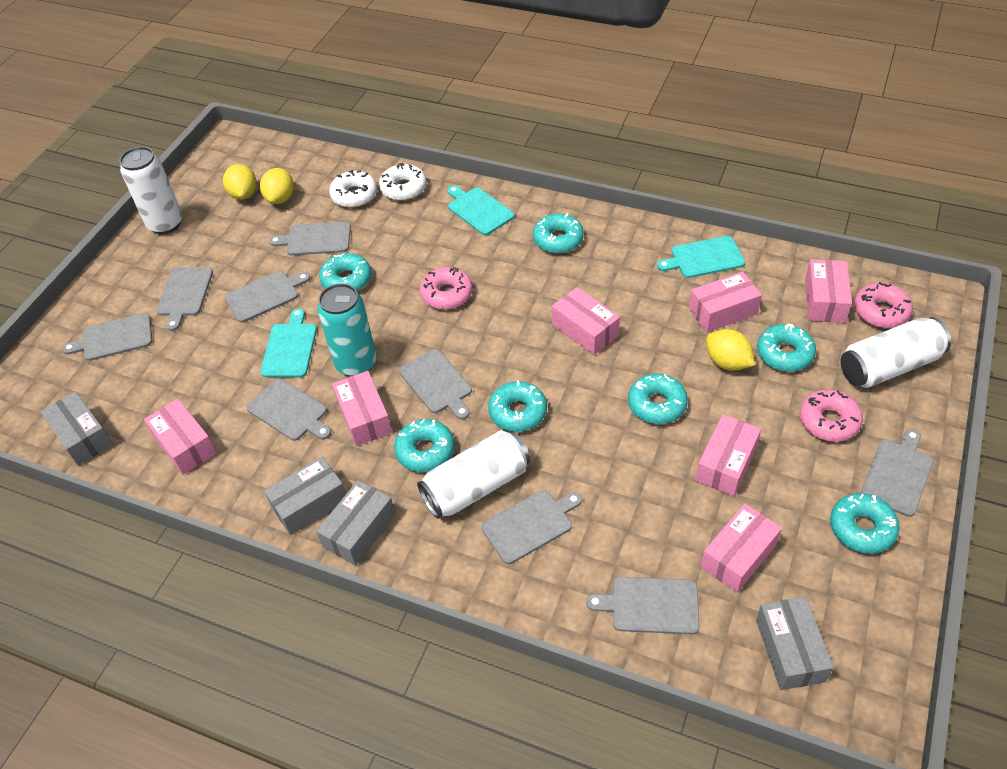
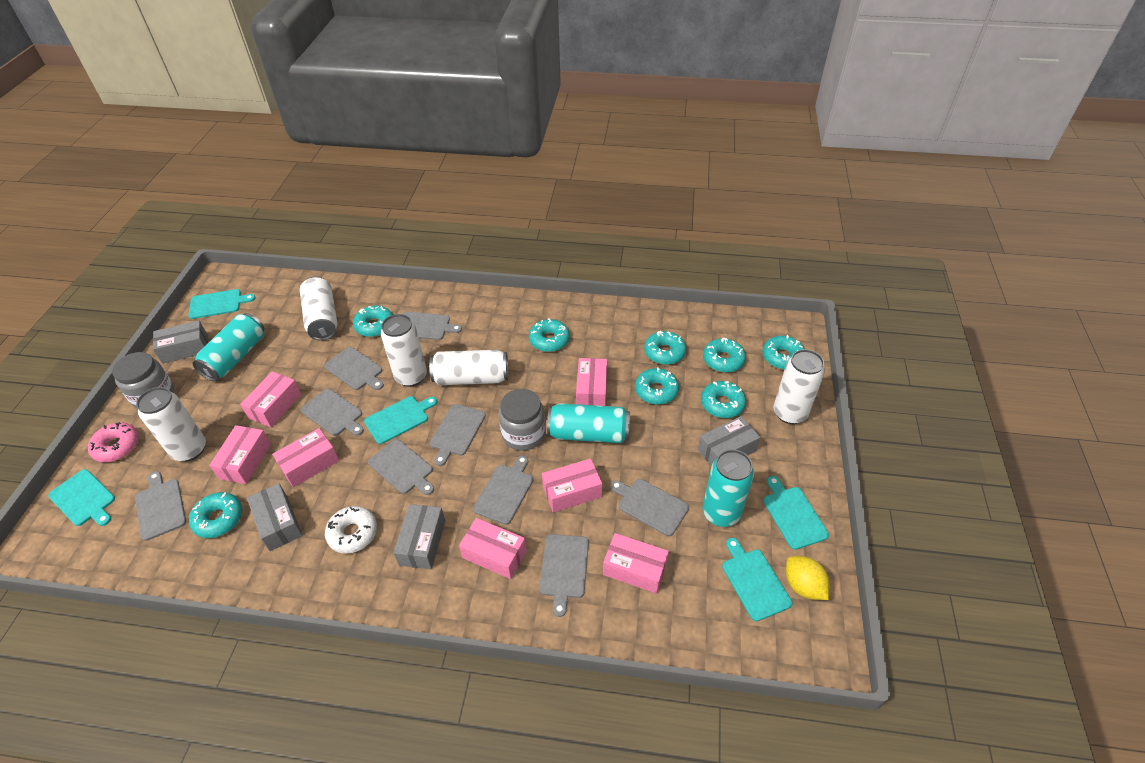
grey jar: none = 0 -> [112,352,175,409] [499,389,546,451] = 2
pink donut: [420,267,473,310] [800,389,863,442] [854,282,913,328] = 3 -> [88,422,139,462] = 1
turquoise can: [317,283,377,377] = 1 -> [192,313,264,381] [547,403,630,443] [702,449,754,527] = 3
turquoise cutting board: [260,308,317,378] [447,186,515,235] [657,236,745,278] = 3 -> [48,469,115,526] [188,289,256,319] [364,396,437,444] [722,538,793,621] [763,476,829,550] = 5
turquoise donut: [319,253,371,291] [394,419,455,472] [488,380,547,432] [533,213,584,253] [628,373,688,424] [757,324,816,372] [830,493,900,554] = 7 -> [189,492,242,538] [353,305,393,337] [529,318,570,352] [635,367,679,405] [644,331,686,365] [701,381,746,418] [703,338,746,373] [763,335,805,370] = 8
white can: [119,147,182,234] [417,430,531,519] [840,317,951,388] = 3 -> [136,387,206,462] [300,276,337,341] [381,314,427,387] [429,350,508,385] [774,349,825,424] = 5
white donut: [329,170,377,208] [379,163,427,201] = 2 -> [325,506,377,554] = 1
yellow lemon: [223,164,257,200] [260,168,294,204] [706,329,755,371] = 3 -> [786,556,829,600] = 1

